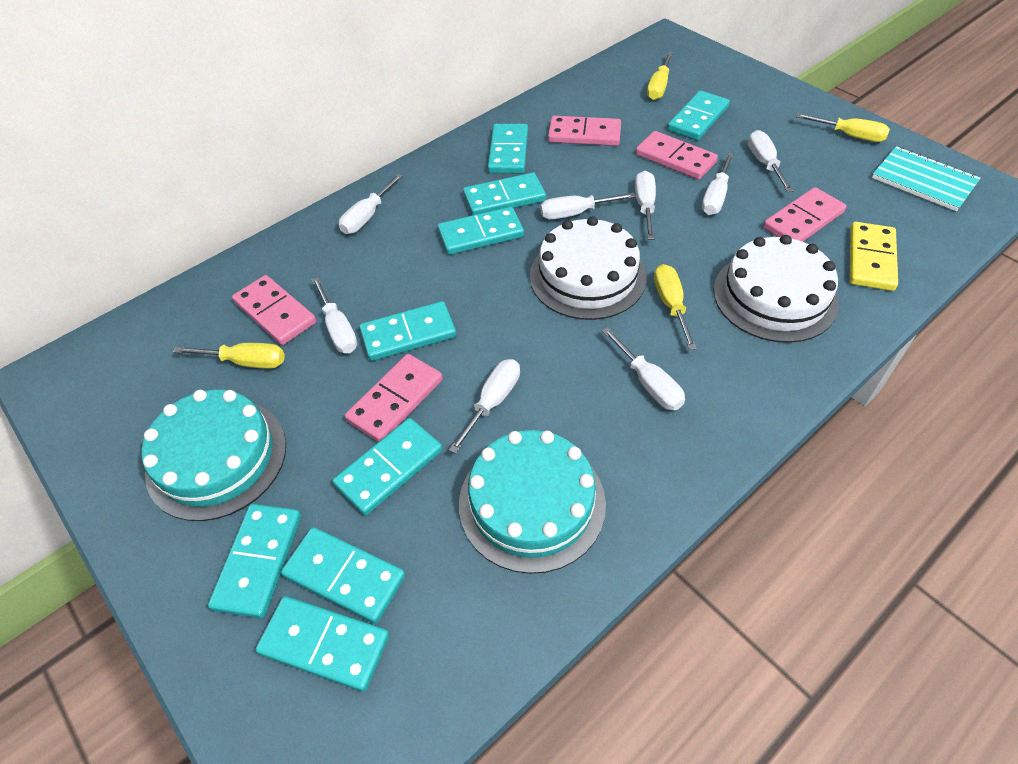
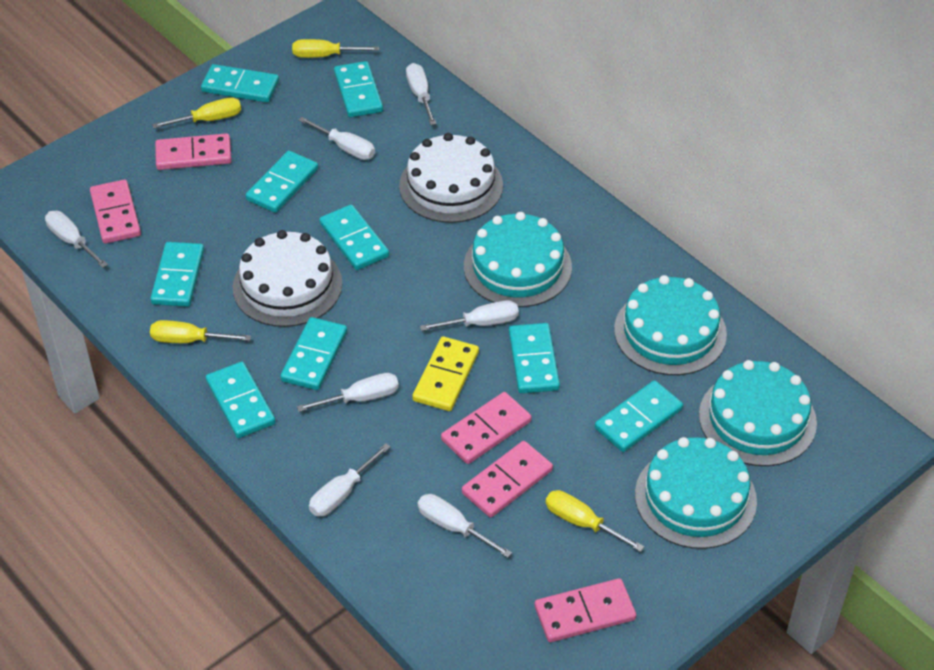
turquoise cake: [142,390,286,521] [459,430,606,574] = 2 -> [464,212,572,307] [614,275,727,375] [635,437,757,549] [699,360,817,466] = 4
turquoise notebook: [872,146,981,211] = 1 -> none = 0
white screwdriver: [312,277,358,353] [339,174,403,234] [449,359,520,454] [540,193,636,220] [602,327,685,410] [635,171,656,240] [702,153,734,215] [748,130,793,192] = 8 -> [45,211,108,268] [297,373,399,412] [298,117,375,160] [309,443,391,517] [406,63,436,125] [418,494,512,558] [420,300,519,331] = 7

